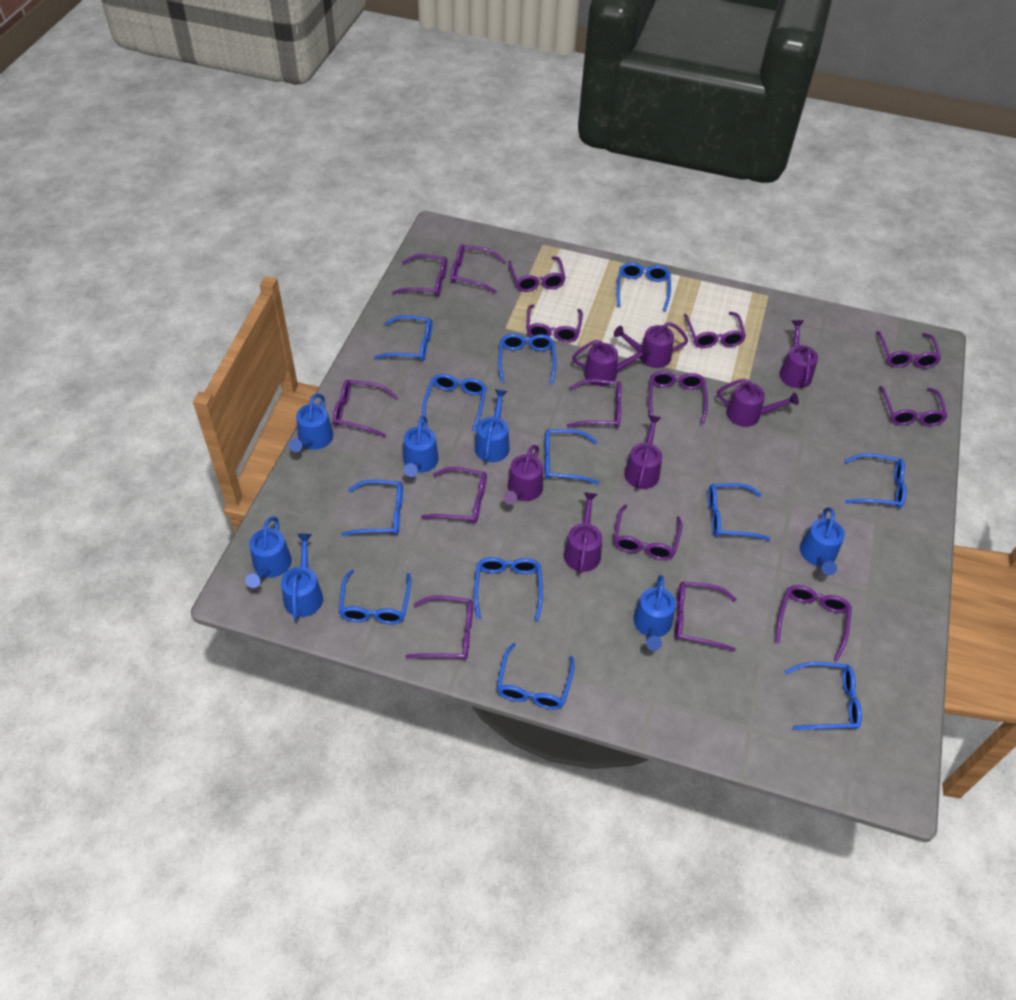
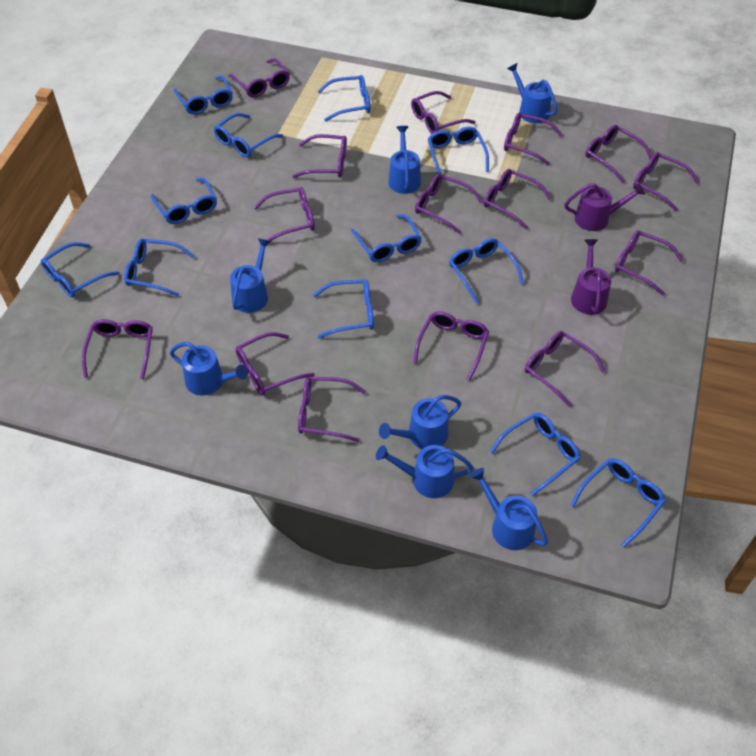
purple watering can: [503,445,543,505] [564,492,602,573] [572,340,651,386] [614,322,688,368] [624,415,662,489] [717,379,799,427] [779,320,818,388] = 7 -> [564,183,645,231] [571,239,611,315] = 2

